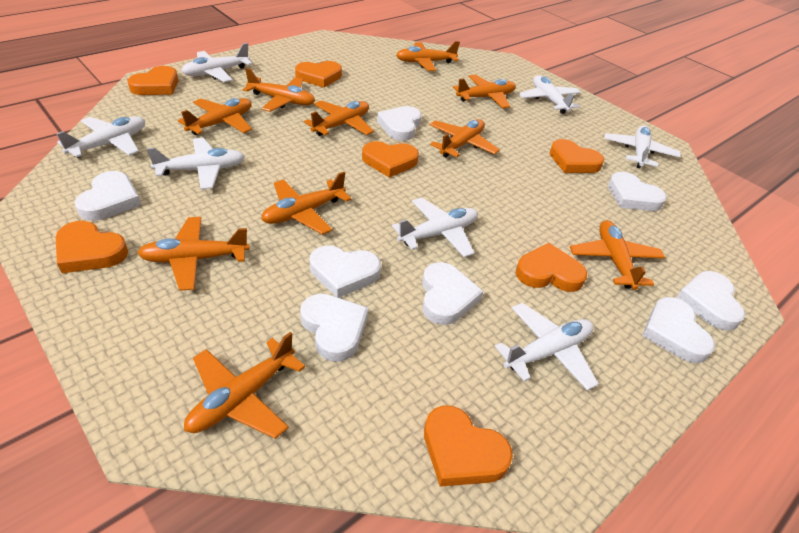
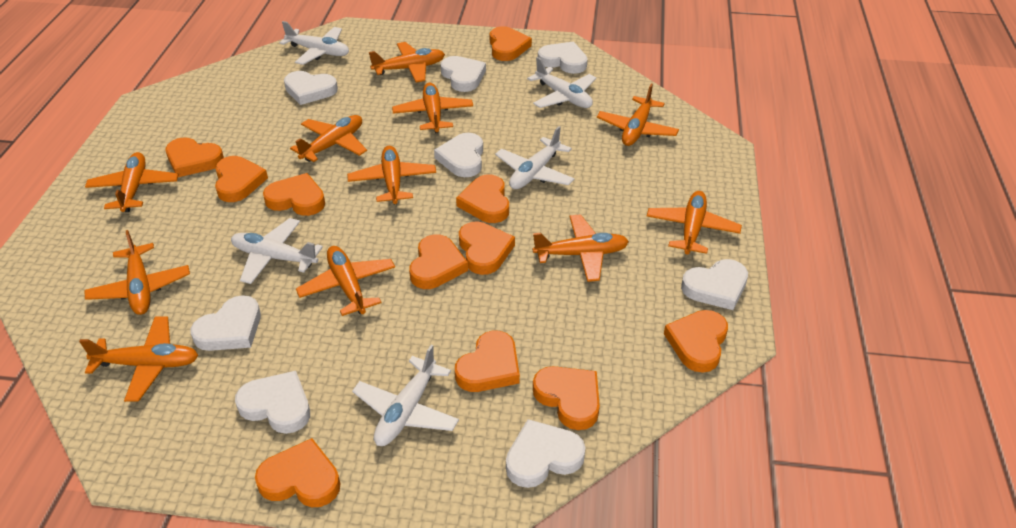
orange heart: [55,221,128,273] [128,66,178,95] [295,61,342,88] [362,141,419,178] [424,405,513,487] [515,243,587,292] [550,139,604,173] = 7 -> [166,137,224,177] [215,156,268,202] [255,438,340,507] [263,173,325,216] [409,234,468,289] [455,331,520,392] [456,174,509,223] [459,222,515,275] [490,26,532,61] [533,366,600,430] [664,310,728,373] = 11
orange plane: [137,217,249,291] [178,98,252,135] [184,332,305,439] [243,68,315,112] [261,172,351,235] [304,100,374,136] [396,41,460,71] [430,119,500,158] [453,75,516,108] [570,220,665,290] = 10 -> [79,317,198,402] [84,230,190,315] [85,152,179,212] [290,115,367,162] [296,246,395,316] [347,146,436,204] [369,42,445,82] [392,83,473,133] [533,214,629,282] [597,84,679,146] [647,191,742,254] = 11
white plane: [56,116,145,158] [147,138,245,190] [181,43,253,82] [392,197,478,258] [495,303,599,391] [519,75,581,114] [604,125,681,168] = 7 -> [231,218,323,284] [279,21,349,65] [352,344,459,446] [495,126,575,189] [527,57,596,108] = 5

